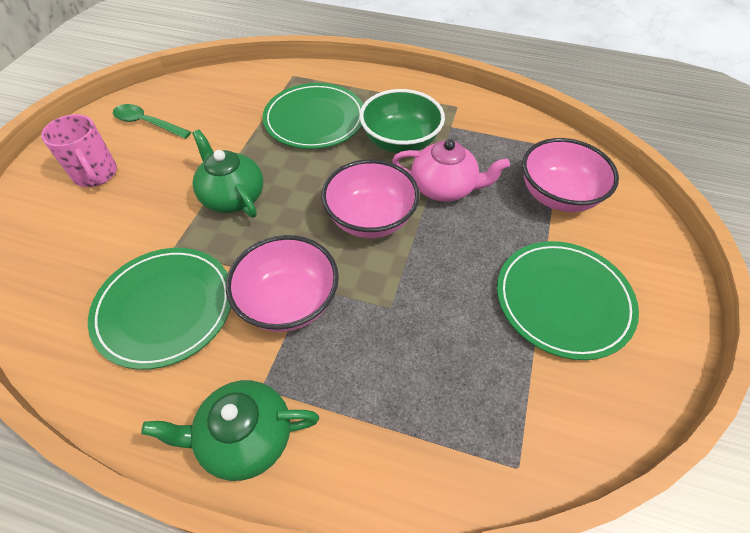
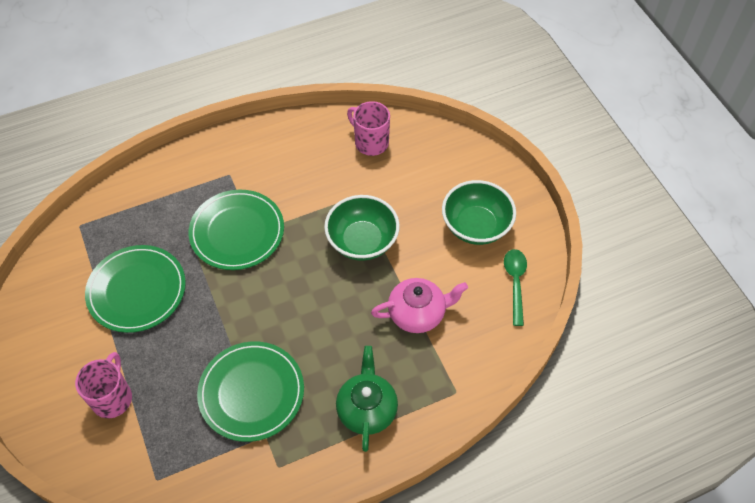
green bowl: [359,89,445,153] = 1 -> [324,195,400,261] [442,180,516,245] = 2
green teapot: [141,380,319,481] [192,130,263,217] = 2 -> [336,346,398,452] = 1
pink bowl: [226,235,339,332] [321,159,420,238] [522,138,619,212] = 3 -> none = 0
pink mug: [41,114,117,187] = 1 -> [75,352,132,418] [347,101,390,156] = 2

